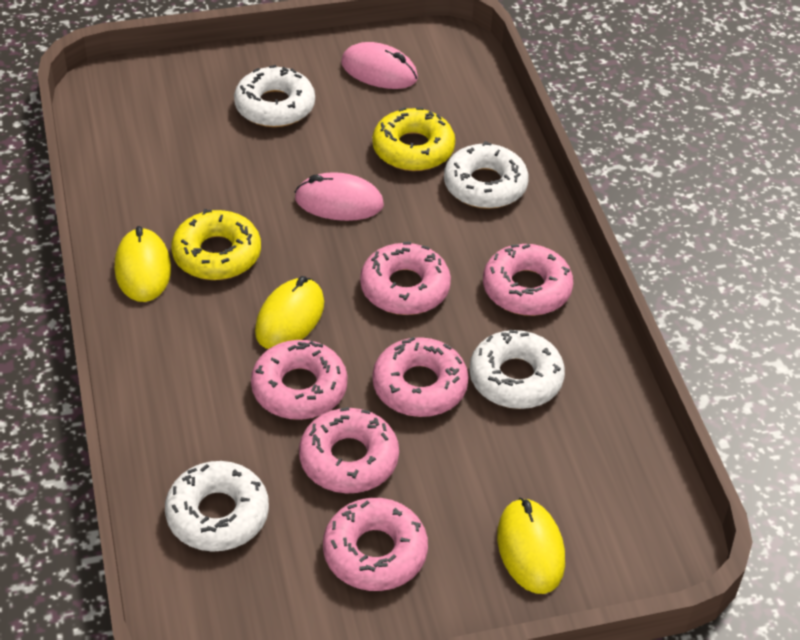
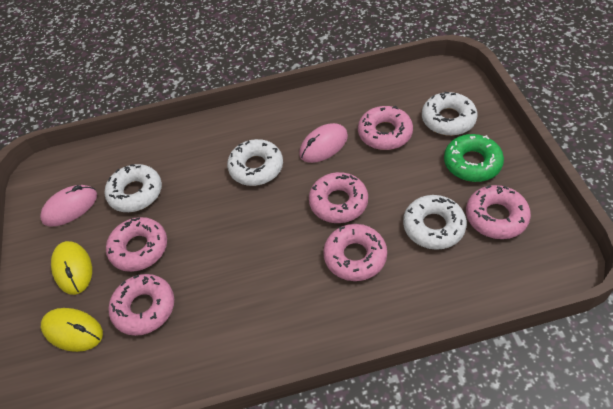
green donut: none = 0 -> [444,134,504,182] = 1
yellow donut: [171,209,261,280] [372,107,455,171] = 2 -> none = 0
yellow mouse: [115,226,171,302] [255,276,324,349] [497,498,565,594] = 3 -> [41,308,103,352] [51,241,92,295] = 2

